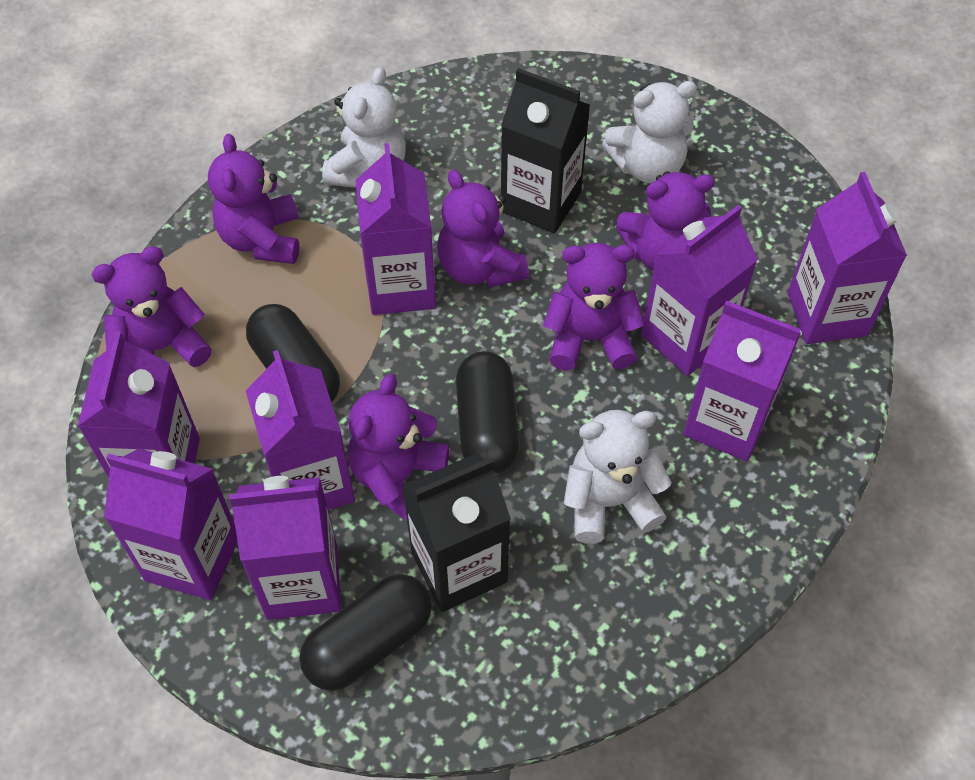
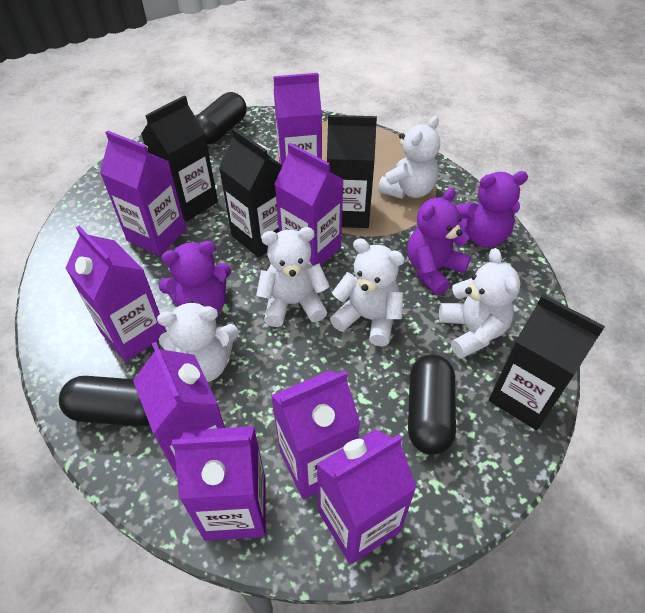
black carton: [402,454,511,612] [501,68,590,233] = 2 -> [141,95,218,222] [219,128,283,258] [327,115,377,228] [489,294,605,430] = 4
purple teddy bear: [92,246,212,367] [208,134,299,264] [348,374,449,521] [437,169,529,288] [543,243,645,371] [616,171,715,270] = 6 -> [159,241,231,313] [407,187,471,296] [456,171,528,247] = 3
white teddy bear: [322,67,406,188] [564,410,672,544] [602,81,697,184] = 3 -> [157,301,239,382] [256,227,330,327] [330,238,405,346] [378,116,440,199] [439,248,520,359] = 5

